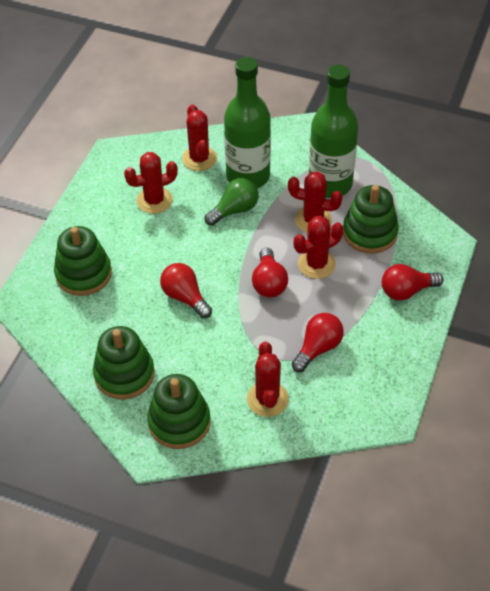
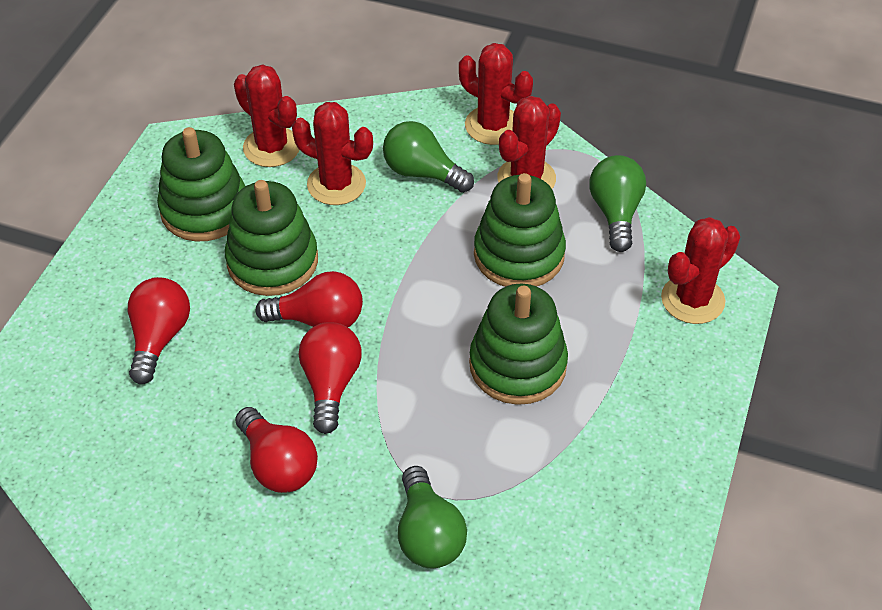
green bottle: [224,57,271,188] [309,65,358,198] = 2 -> none = 0
green light bulb: [205,178,258,226] = 1 -> [383,121,474,193] [398,466,467,568] [590,155,646,252] = 3

